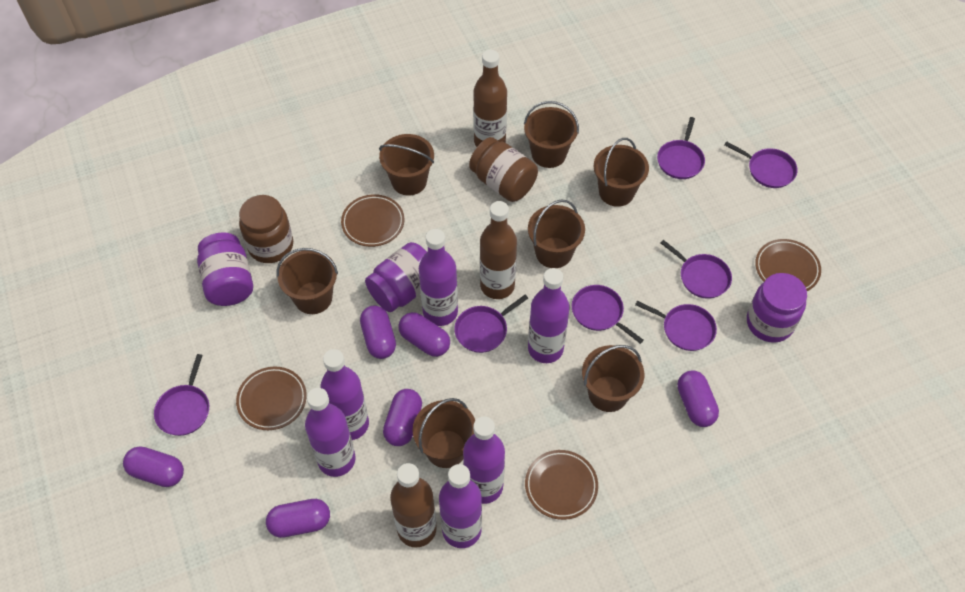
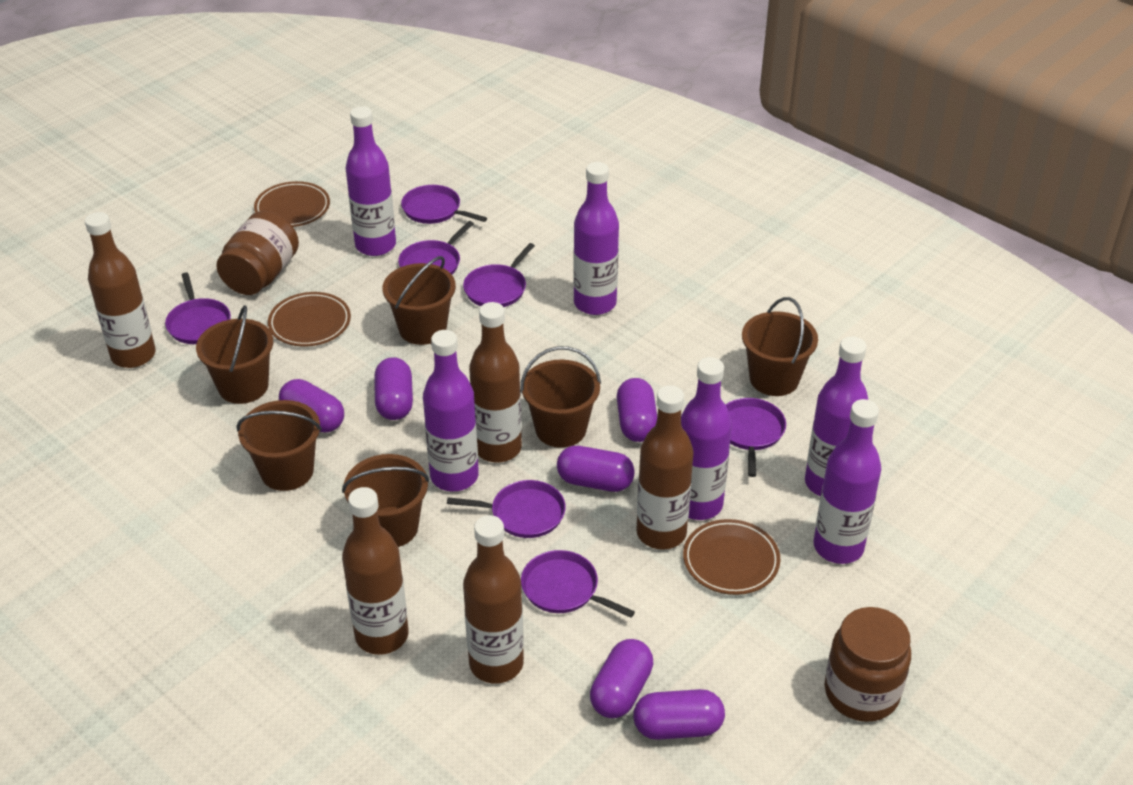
brown bottle: [390,463,437,548] [473,50,507,147] [480,201,517,299] = 3 -> [85,212,156,368] [342,487,408,655] [463,515,524,683] [469,302,522,463] [636,385,694,550] = 5
brown bucket: [276,248,338,314] [379,134,434,196] [413,398,475,468] [524,101,579,168] [528,199,585,268] [582,345,644,412] [594,138,649,207] = 7 -> [196,305,273,404] [236,400,322,491] [342,454,430,547] [383,256,456,345] [520,346,601,448] [742,297,818,396] = 6
brown plate: [236,367,307,430] [341,194,404,247] [525,450,598,520] [755,239,821,291] = 4 -> [254,181,330,227] [268,292,351,347] [683,519,781,595] = 3
purple jar: [197,232,253,306] [365,242,427,312] [747,273,807,343] = 3 -> none = 0

